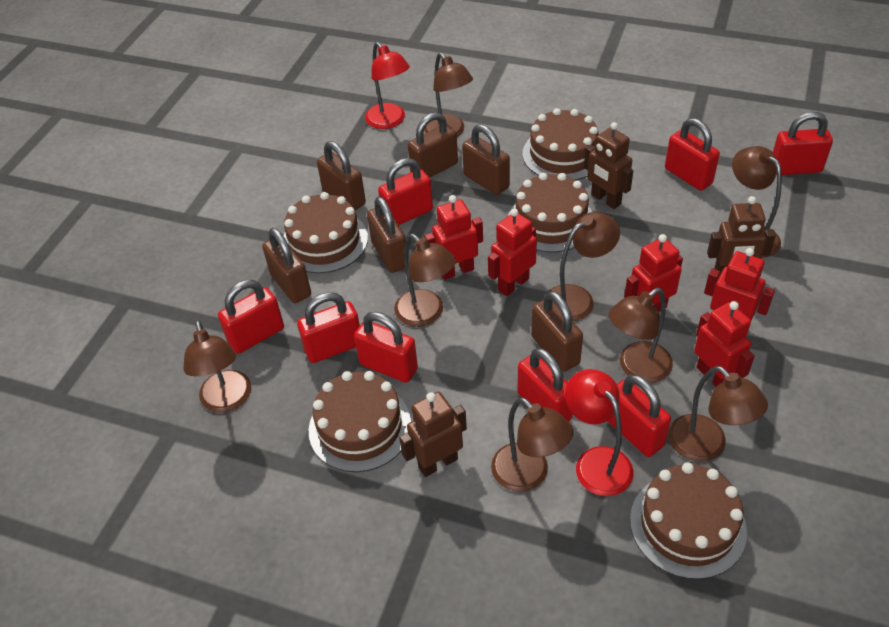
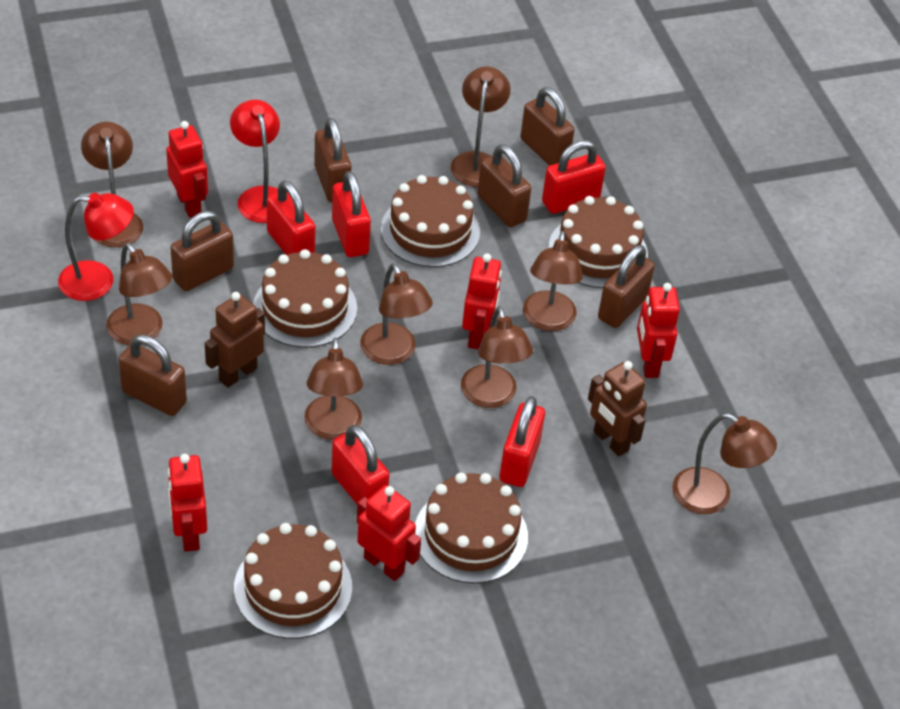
brown robot: [399,392,467,477] [584,122,633,209] [707,196,776,277] = 3 -> [205,292,265,388] [588,361,647,457] = 2
red padlock: [218,280,284,354] [297,292,360,363] [354,312,418,383] [378,158,433,225] [517,348,573,421] [608,374,671,457] [665,118,720,191] [773,112,833,175] = 8 -> [267,180,316,255] [331,425,390,505] [332,171,371,257] [499,396,545,487] [542,140,606,214] = 5

